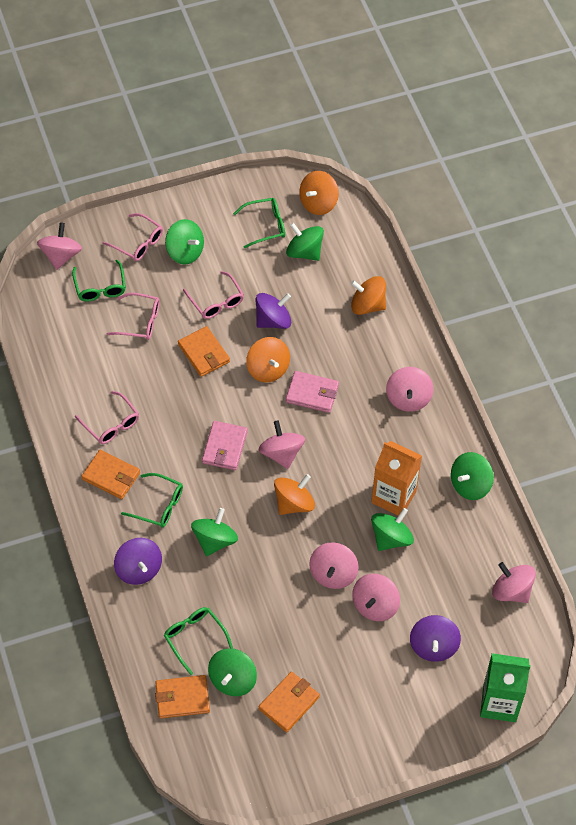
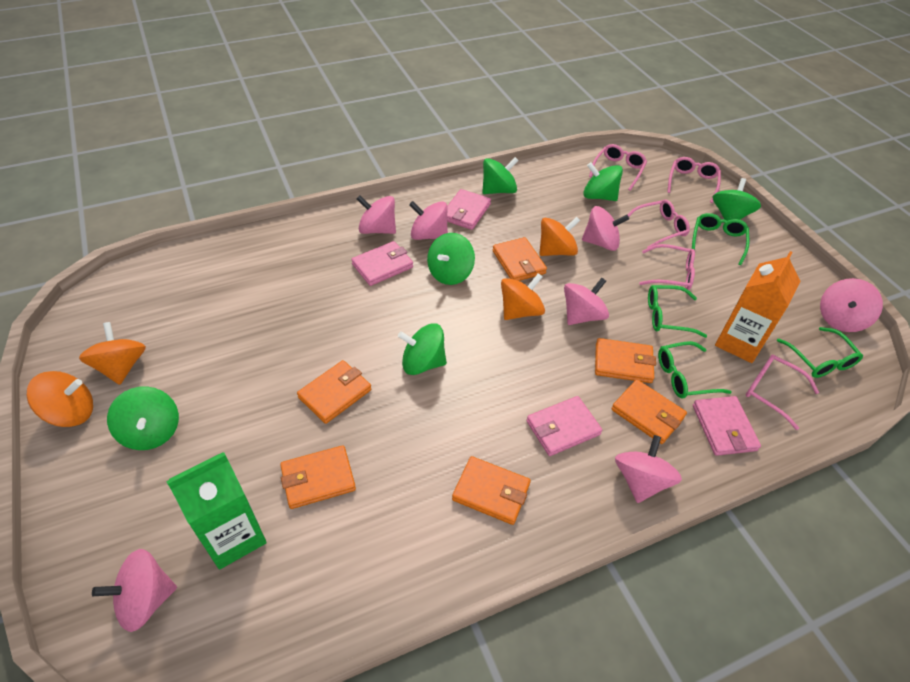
orange wallet: [81,450,140,499] [155,675,210,718] [178,326,230,377] [258,672,320,732] = 4 -> [280,445,356,509] [297,360,371,424] [452,456,531,525] [493,237,547,281] [595,338,656,383] [611,379,687,444] = 6
pink glasses: [75,391,139,444] [103,213,163,261] [106,292,160,340] [183,271,244,319] = 4 -> [589,144,647,191] [628,200,690,248] [639,244,695,290] [667,157,721,203] [746,355,819,430] = 5
pink spinning top: [37,223,82,270] [258,420,305,469] [309,542,359,589] [352,574,400,621] [386,367,433,412] [492,562,536,603] = 6 -> [92,549,177,632] [357,195,396,234] [409,201,448,240] [564,278,609,325] [582,206,629,251] [615,435,682,503] [820,278,883,332] = 7
pink wallet: [202,421,248,470] [286,371,339,413] = 2 -> [351,241,413,286] [447,189,491,230] [526,396,602,456] [693,396,761,456] = 4
purple spinning top: [114,538,162,585] [256,293,291,329] [410,615,461,662] = 3 -> none = 0

